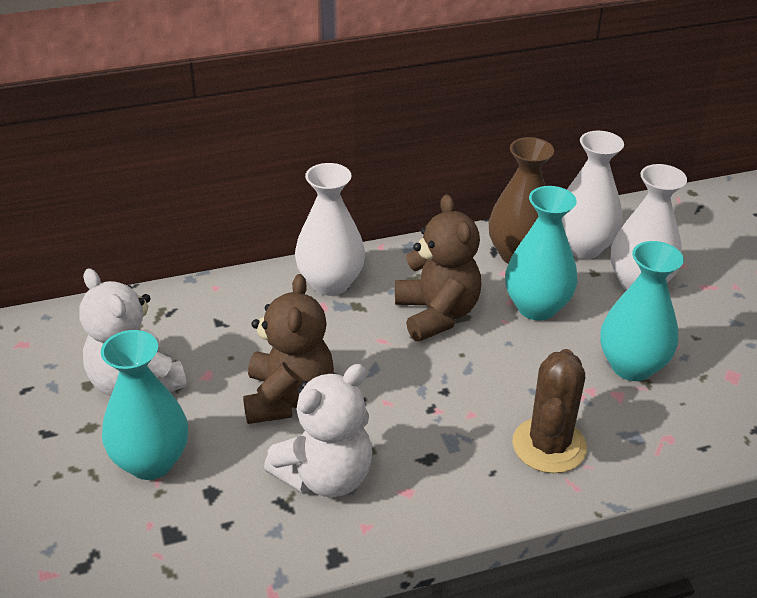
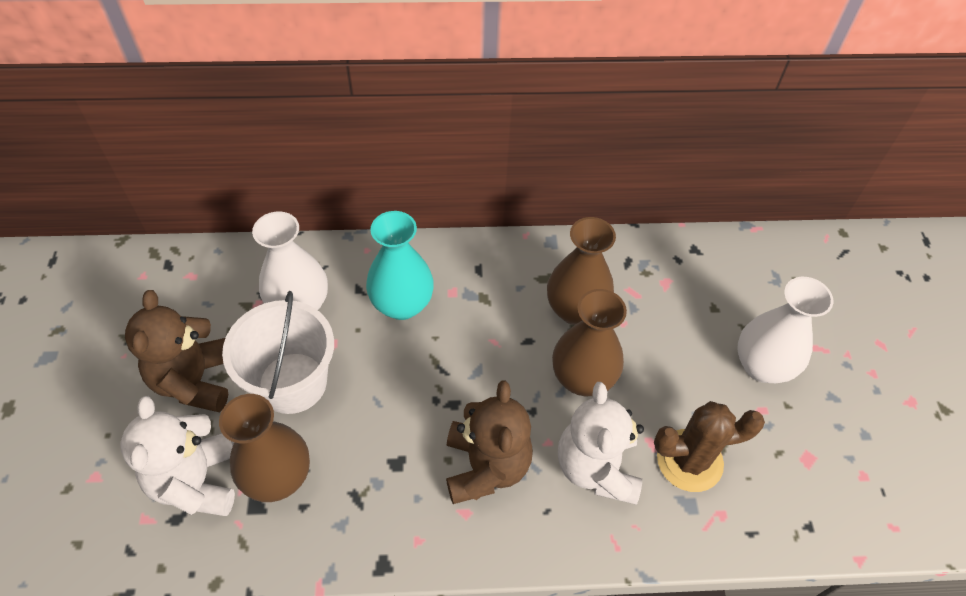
brown vase: [489,137,554,264] = 1 -> [219,394,310,502] [547,217,616,325] [552,289,627,396] = 3
turquoise vase: [101,330,188,480] [505,186,577,321] [600,241,684,381] = 3 -> [366,211,434,320] = 1
white bucket: none = 0 -> [222,291,334,414] = 1
white vase: [295,163,365,296] [562,131,624,259] [611,164,687,290] = 3 -> [252,211,328,310] [737,277,833,383] = 2

